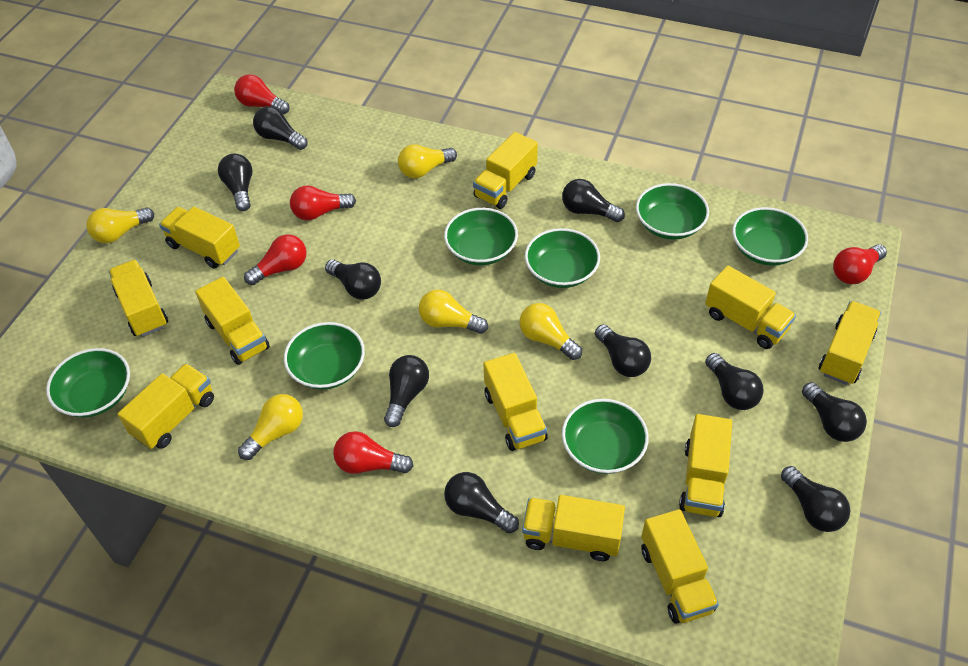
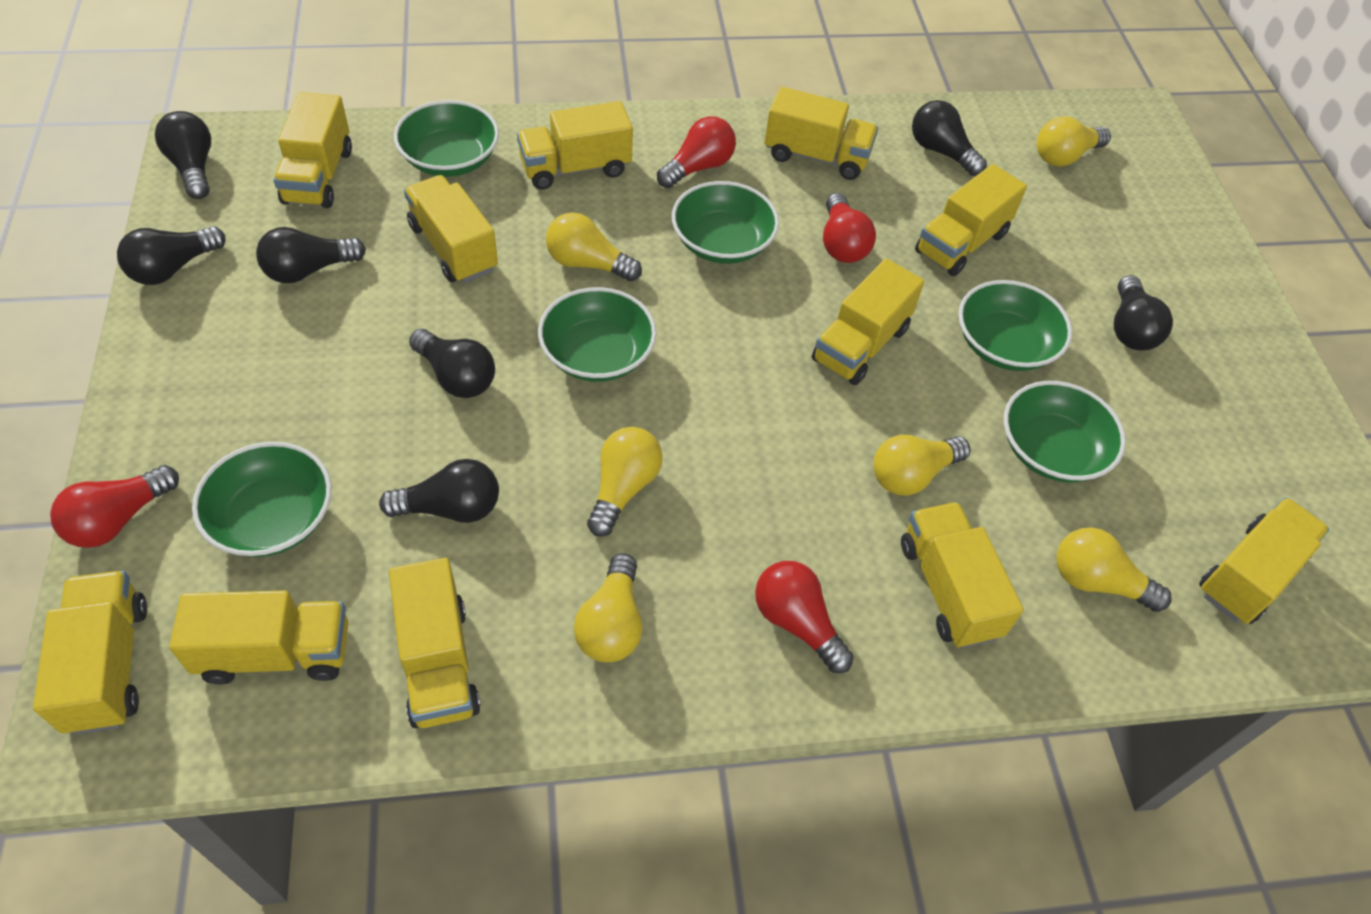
black light bulb: [218,154,252,211] [253,106,308,150] [325,260,381,300] [384,355,429,427] [444,472,519,533] [562,179,625,222] [595,324,651,377] [705,353,764,410] [781,466,850,532] [802,382,867,442] = 10 -> [117,226,226,285] [155,111,211,199] [256,227,366,283] [379,459,499,523] [409,329,495,398] [912,100,987,176] [1114,275,1173,350] = 7
green bowl: [46,348,130,418] [284,322,365,390] [444,208,518,265] [525,228,600,288] [562,399,649,474] [636,183,709,240] [732,207,808,266] = 7 -> [192,442,332,557] [394,100,499,177] [538,287,656,382] [672,181,779,264] [958,280,1072,371] [1004,381,1126,482] = 6
red light bulb: [234,74,290,114] [244,234,307,285] [290,185,356,220] [333,431,413,474] [833,244,887,284] = 5 -> [50,465,179,548] [657,116,736,188] [755,561,854,673] [823,193,876,263] = 4
yellow light bulb: [86,207,154,243] [238,394,303,460] [398,144,457,179] [419,290,488,334] [520,303,582,360] = 5 -> [546,212,642,282] [574,553,643,662] [587,427,663,537] [873,435,970,496] [1037,116,1111,166] [1056,527,1172,612] = 6

